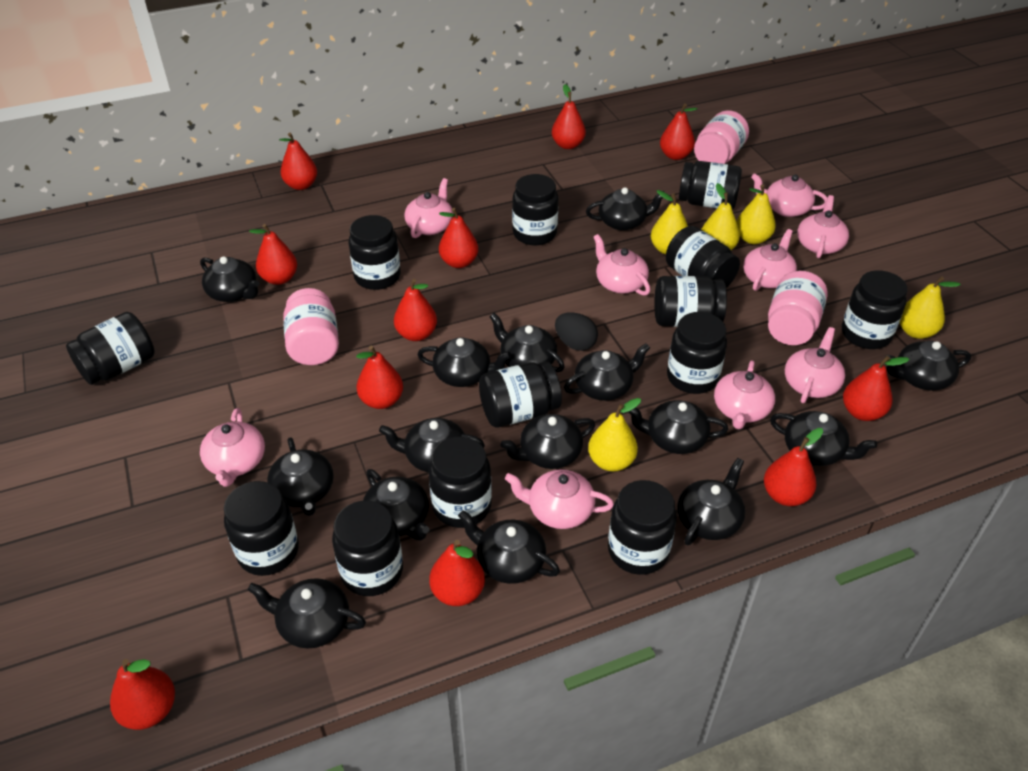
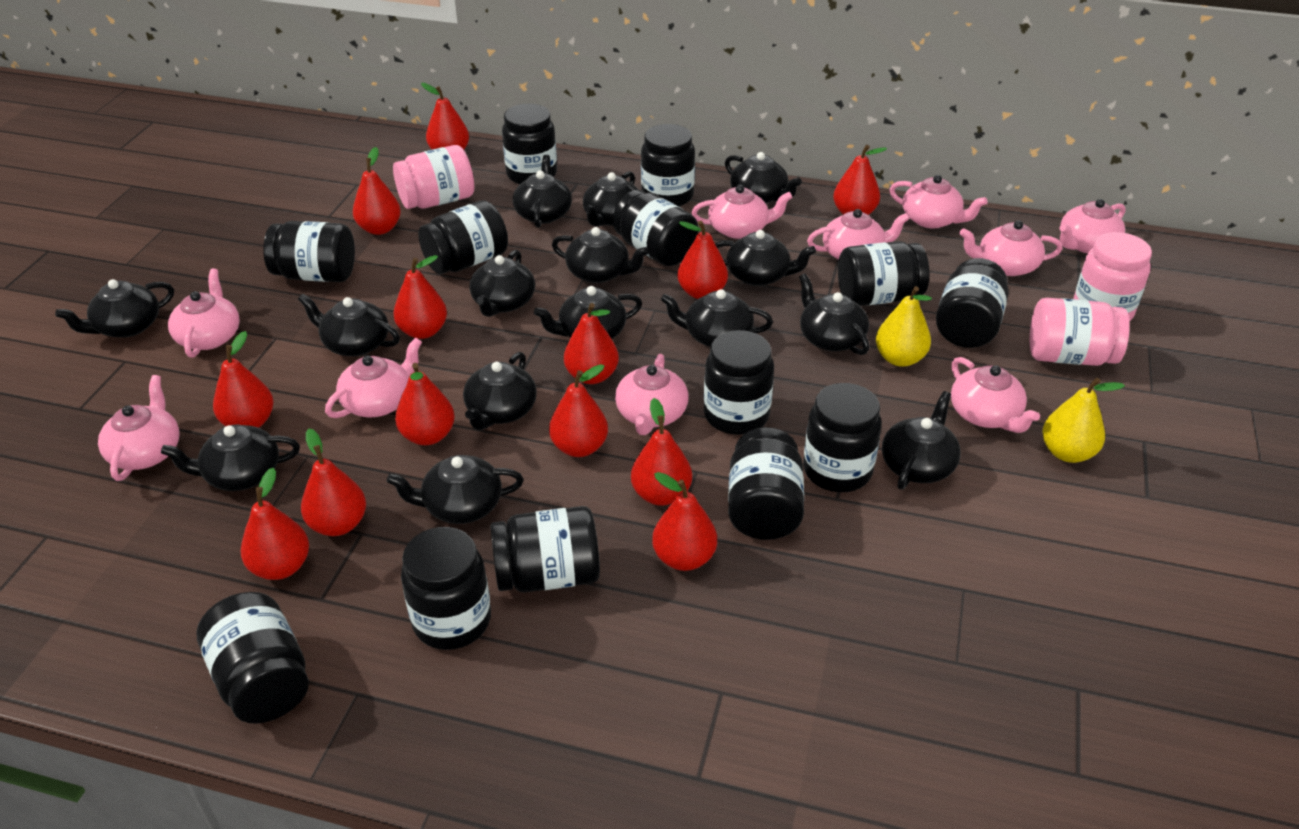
black egg: [555,312,598,351] = 1 -> none = 0
pink teapot: [200,408,265,487] [404,178,453,238] [505,469,614,529] [594,234,650,296] [714,360,775,429] [743,229,797,291] [751,173,827,217] [785,327,845,403] [797,195,849,258] = 9 -> [98,375,180,481] [168,268,240,358] [325,337,422,418] [615,354,689,435] [692,185,793,239] [807,209,910,260] [890,175,988,229] [951,357,1040,433] [959,220,1063,276] [1059,199,1126,254] = 10
red pear: [110,659,175,730] [249,224,297,285] [279,133,317,190] [356,346,403,409] [394,279,437,341] [429,540,485,606] [439,208,478,268] [552,84,586,149] [660,104,697,160] [764,428,823,506] [843,356,910,421] = 11 -> [213,331,274,428] [241,468,309,580] [301,429,366,536] [353,147,401,235] [393,255,447,339] [395,363,455,445] [421,83,469,150] [549,364,608,457] [564,303,619,384] [631,398,692,506] [652,472,717,571] [678,221,728,299] [833,145,887,215] = 13
yellow pear: [588,398,641,471] [651,190,688,254] [701,183,740,250] [737,184,776,244] [900,276,961,339] = 5 -> [876,286,932,367] [1042,378,1125,463] = 2

